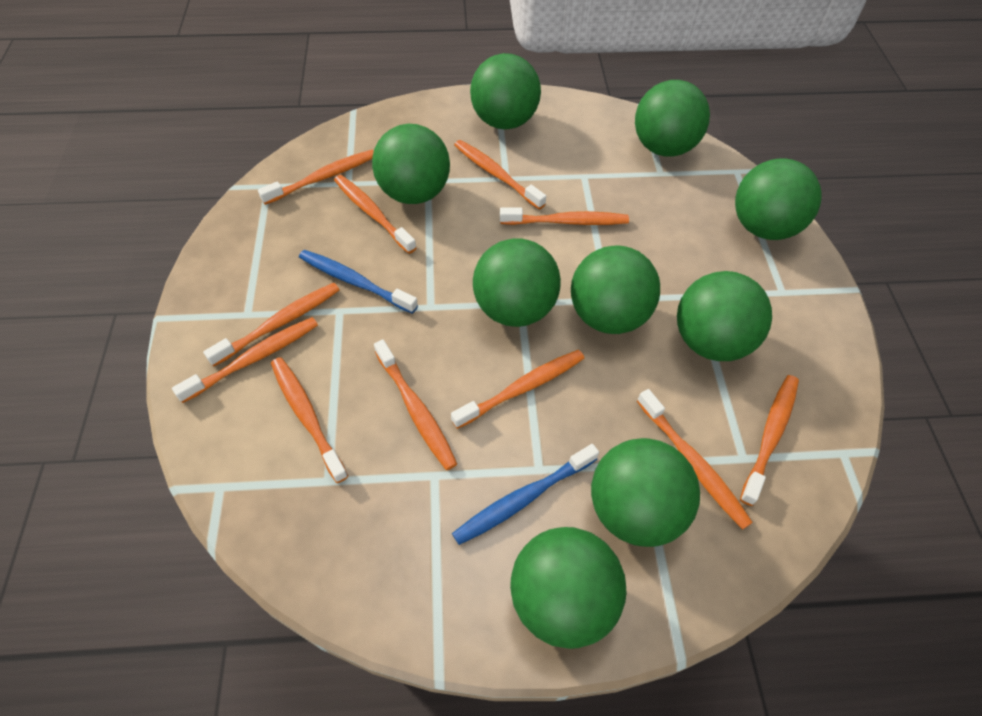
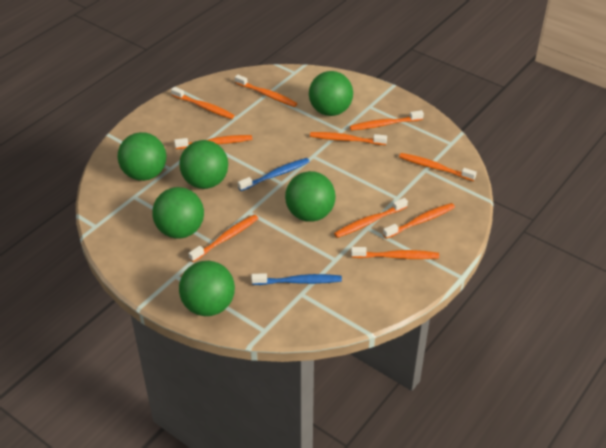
green ball: [372,124,450,204] [470,53,541,129] [473,238,561,327] [510,527,626,649] [571,245,660,334] [591,438,700,547] [635,80,710,157] [677,271,772,361] [735,158,822,240] = 9 -> [118,132,166,181] [152,187,204,239] [179,140,228,189] [179,261,235,316] [285,171,336,222] [309,71,353,116] = 6
orange toothbrush: [172,317,318,403] [203,283,339,366] [258,150,374,205] [271,357,348,483] [334,175,416,254] [374,340,457,470] [451,350,585,429] [454,140,546,209] [500,208,629,225] [637,389,753,530] [740,375,799,506] = 11 -> [171,87,235,119] [174,135,252,149] [188,214,259,262] [235,74,297,107] [310,132,387,145] [334,198,408,238] [350,110,424,131] [351,247,439,259] [383,203,455,239] [399,153,477,181] = 10

